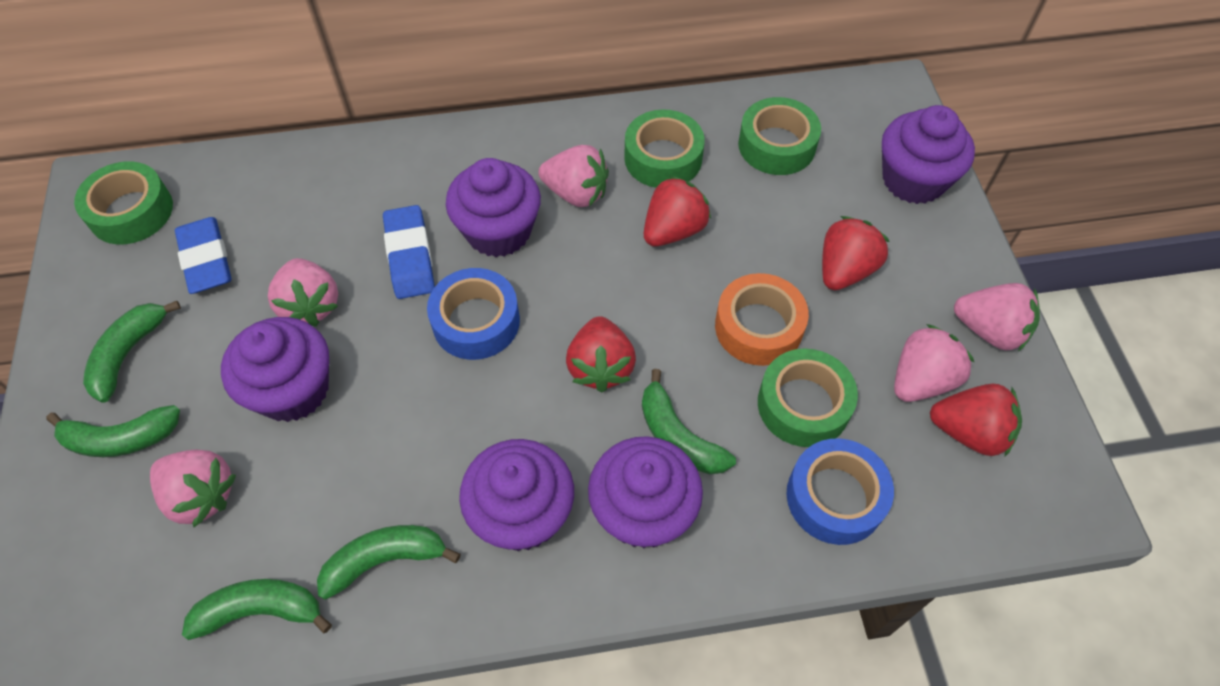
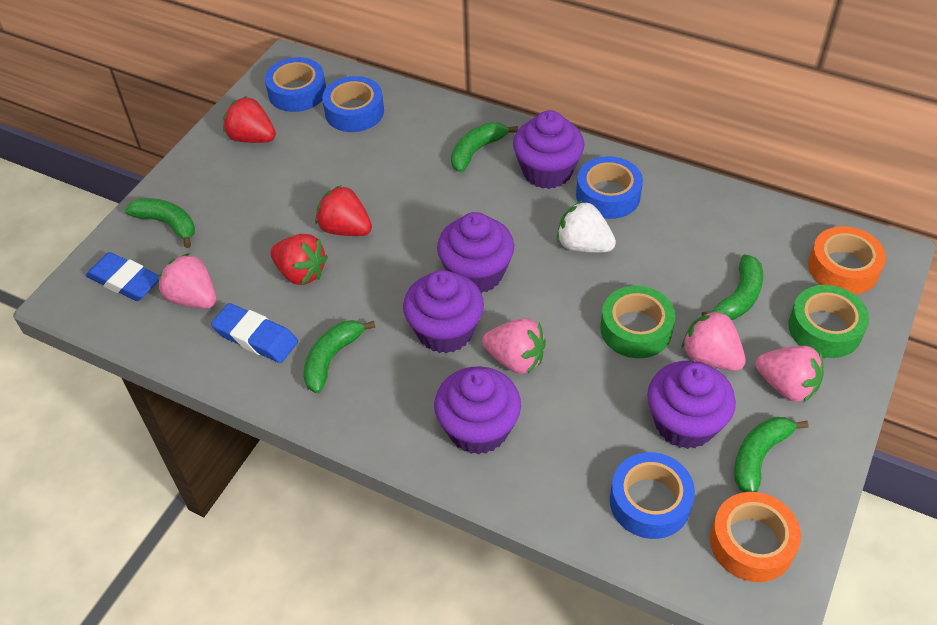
blue tape: [427,268,520,360] [786,438,894,545] = 2 -> [265,57,326,112] [322,76,384,132] [576,156,643,219] [610,452,695,539] = 4
green tape: [74,161,173,245] [624,109,705,188] [738,97,821,175] [758,349,858,447] = 4 -> [600,286,675,358] [788,285,869,358] = 2
orange tape: [715,273,809,366] = 1 -> [710,492,801,582] [808,226,886,295] = 2
pink strawberry: [150,450,236,527] [268,258,338,327] [538,145,609,207] [894,324,974,402] [954,283,1040,352] = 5 -> [157,253,216,309] [482,318,546,374] [681,309,746,371] [755,346,823,403] = 4
red strawberry: [566,316,636,392] [644,176,711,246] [822,216,890,290] [930,384,1022,456] = 4 -> [223,96,276,143] [270,234,328,285] [315,185,372,236] = 3
white strawberry: none = 0 -> [557,200,616,253] = 1

